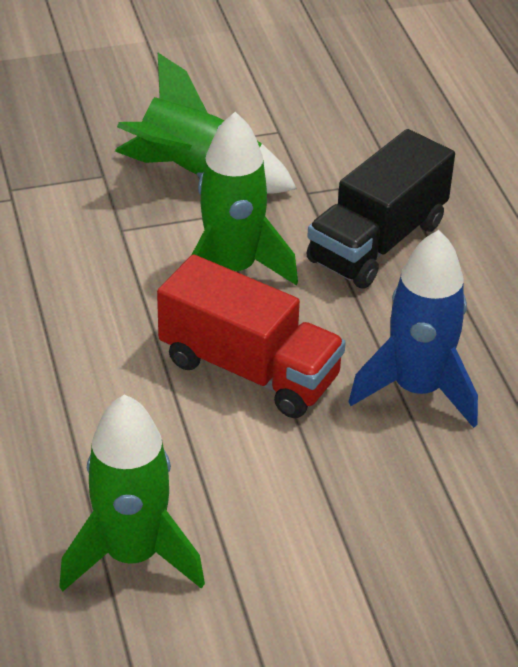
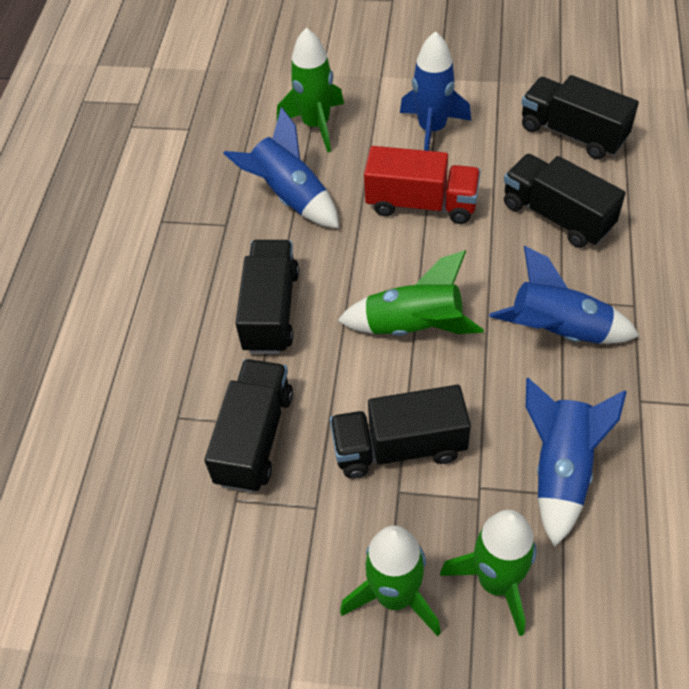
black truck: [306,129,455,288] = 1 -> [205,359,293,493] [235,240,299,354] [330,385,471,479] [504,154,626,248] [522,75,639,159] = 5
blue rocket: [349,230,478,428] = 1 -> [223,107,339,228] [400,31,471,151] [489,246,639,344] [526,378,627,547] = 4
green rocket: [59,394,205,592] [115,53,297,194] [192,112,298,286] = 3 -> [277,28,344,152] [337,250,484,336] [340,526,441,636] [440,510,537,636] = 4

